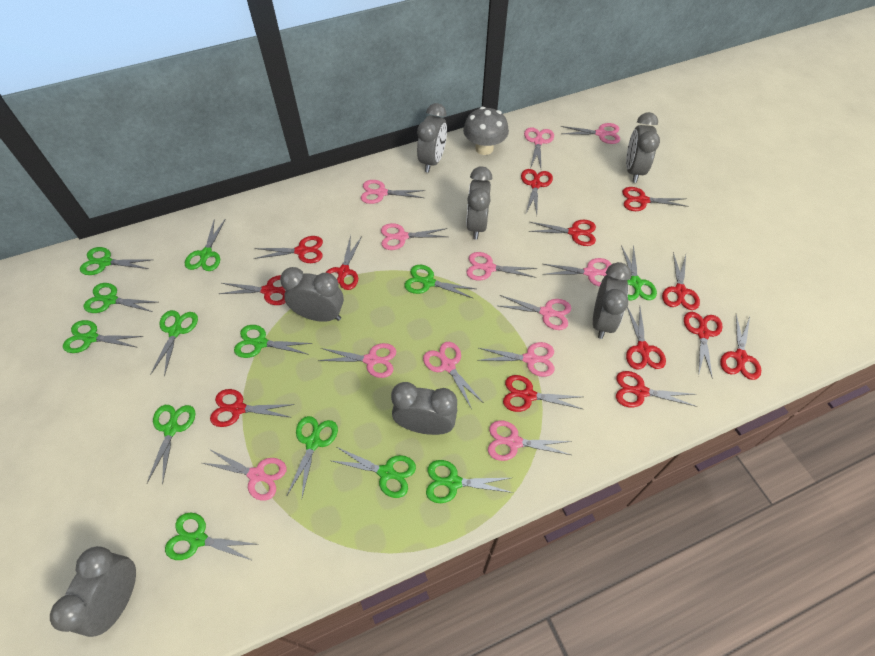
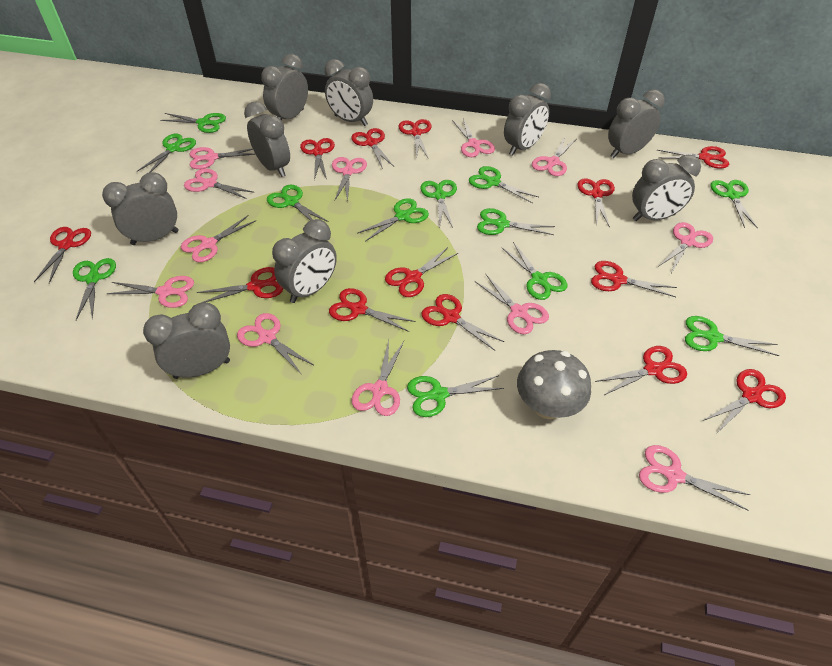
green scissors: [63,320,143,353] [80,247,151,275] [84,283,157,313] [147,405,195,485] [150,310,198,377] [165,512,260,561] [185,219,225,271] [234,325,313,358] [287,416,338,497] [332,447,416,498] [404,265,476,299] [426,460,513,503] [621,245,657,301] = 13 -> [73,258,116,320] [137,134,196,172] [160,113,226,133] [267,185,329,222] [358,198,429,241] [407,375,504,417] [421,180,457,228] [469,166,539,203] [477,208,555,235] [502,242,568,300] [685,316,779,356] [710,180,758,229] = 12
grey clock: [50,546,136,637] [280,267,344,322] [391,382,457,435] [417,103,447,172] [466,166,492,240] [593,262,631,339] [626,112,660,183] = 7 -> [102,172,179,245] [143,302,230,379] [244,101,290,177] [261,54,308,121] [272,219,337,303] [324,59,373,126] [504,83,551,156] [608,90,665,158] [632,155,701,221] = 9

